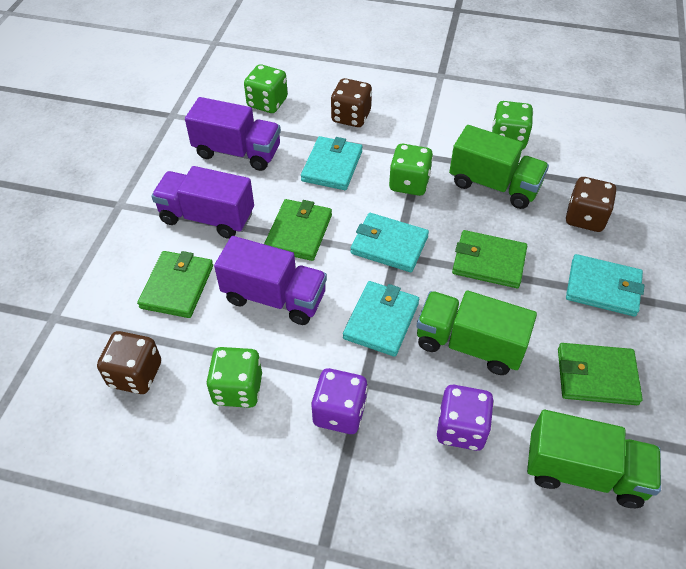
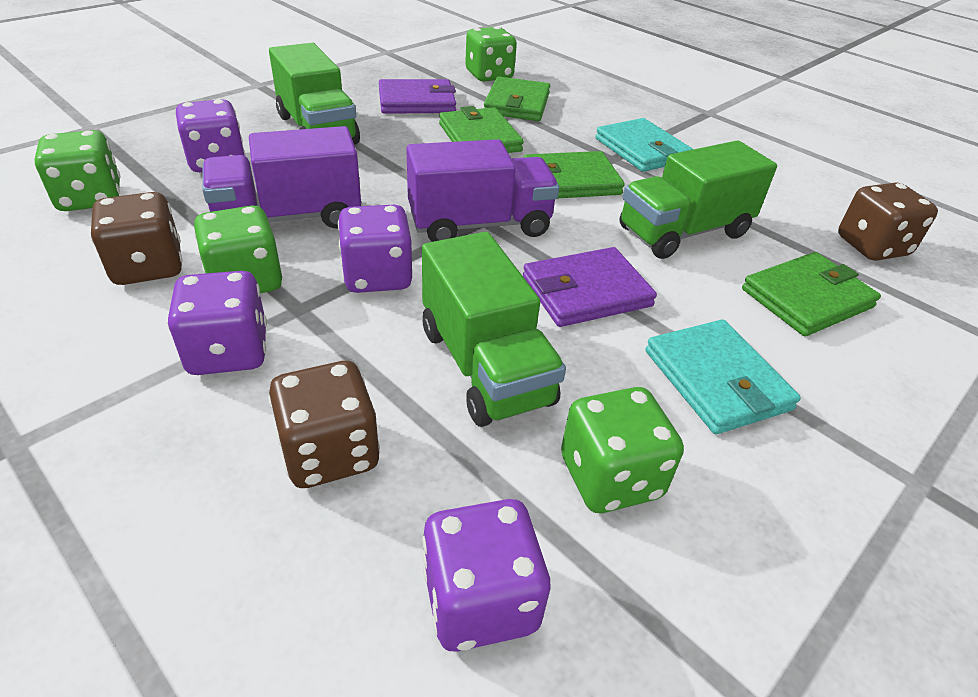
purple dice: [311,368,368,434] [437,385,494,451] = 2 -> [167,271,267,375] [176,99,246,172] [338,205,412,293] [422,499,550,652] = 4
purple truck: [151,166,254,239] [185,97,281,171] [214,236,327,325] = 3 -> [203,126,361,228] [406,139,559,242] = 2
purple wallet: none = 0 -> [379,79,456,114] [523,247,657,327] = 2
turquoise wallet: [301,136,362,190] [343,281,419,357] [351,213,429,272] [566,254,644,317] = 4 -> [595,118,693,172] [645,320,801,434] = 2

